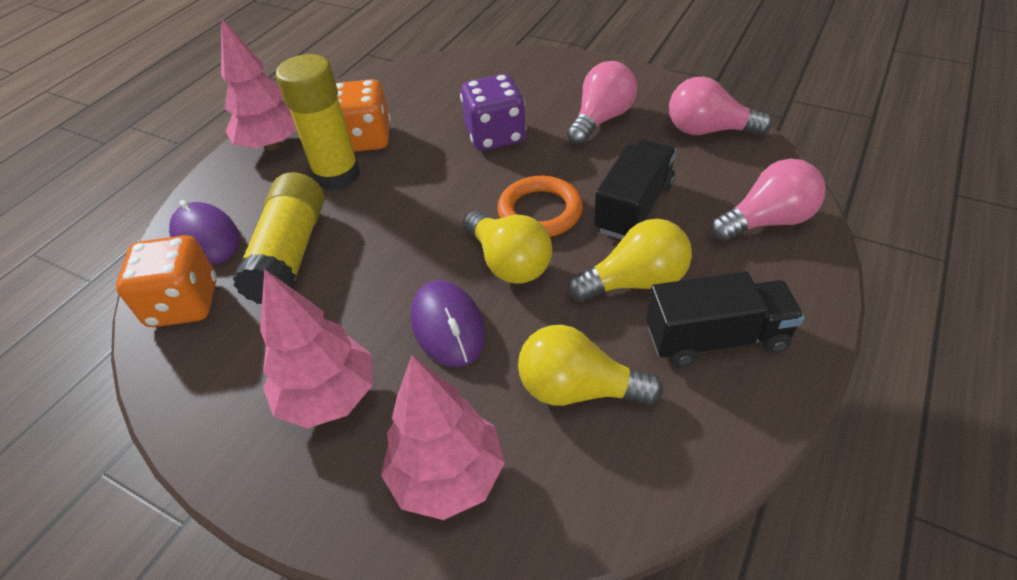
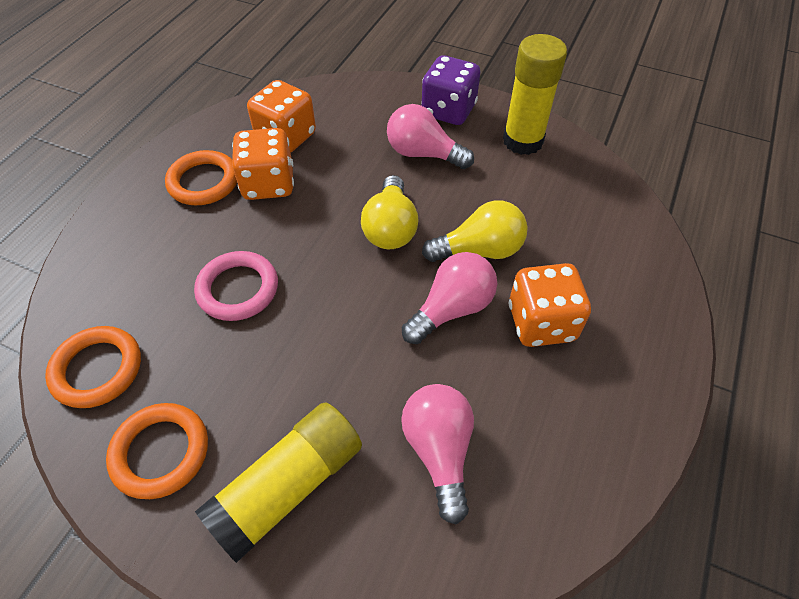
black truck: [594,139,676,239] [646,271,804,367] = 2 -> none = 0
orange dice: [116,235,216,327] [336,79,391,152] = 2 -> [232,128,294,200] [247,80,316,153] [509,263,591,347] = 3
orange ring: [497,176,583,237] = 1 -> [45,326,141,408] [106,403,208,499] [165,150,237,205] = 3
pink ring: none = 0 -> [194,251,278,321] = 1
pink tree: [221,18,297,151] [260,269,373,429] [381,355,505,520] = 3 -> none = 0
purple mouse: [169,200,239,265] [411,280,486,367] = 2 -> none = 0
yellow light bulb: [463,210,552,284] [518,325,663,406] [567,219,692,302] = 3 -> [361,175,418,249] [422,200,528,262] = 2

